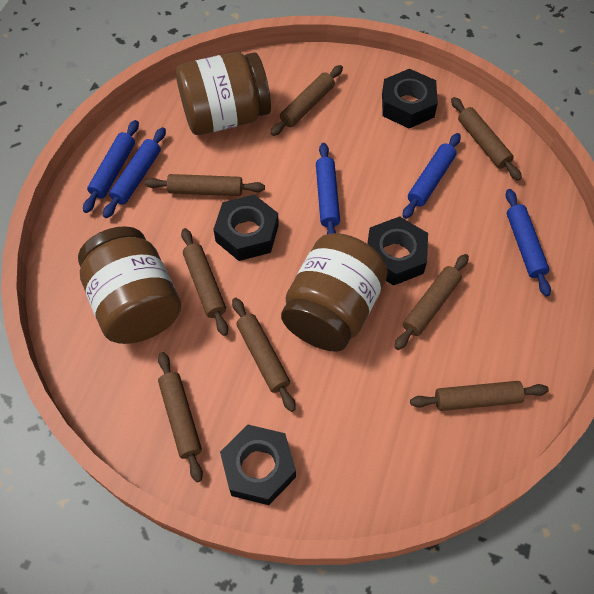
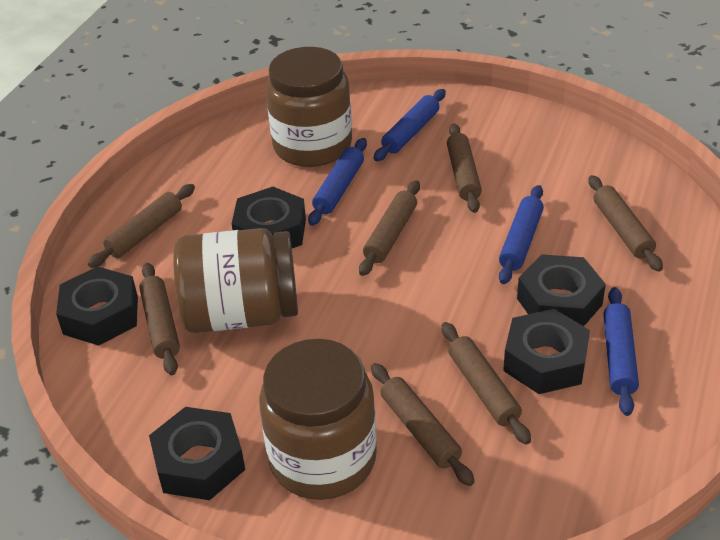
black nut: [213,194,279,261] [220,425,296,505] [368,216,428,286] [382,69,438,128] = 4 -> [56,266,138,346] [149,407,245,500] [232,187,306,248] [503,309,590,394] [517,254,606,326] = 5
blue rolling pin: [83,120,139,213] [103,127,166,218] [316,143,340,234] [403,133,461,219] [505,189,551,297] = 5 -> [308,138,367,226] [374,89,446,161] [499,185,544,284] [603,287,639,416] = 4
brown rolling pin: [145,174,265,196] [158,352,203,482] [181,228,228,336] [232,298,296,412] [270,65,343,136] [395,254,469,350] [410,381,549,411] [451,97,522,181] = 8 -> [88,184,195,268] [139,263,180,375] [359,180,420,276] [371,363,475,486] [442,322,531,445] [447,123,482,213] [588,175,663,272] = 7

